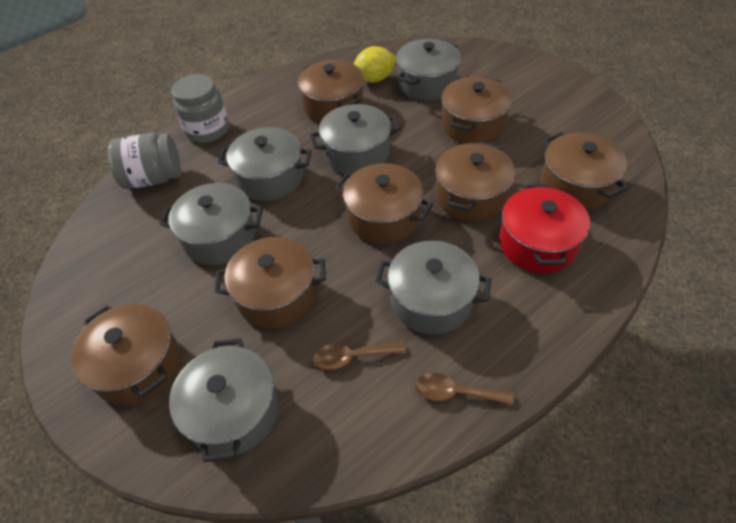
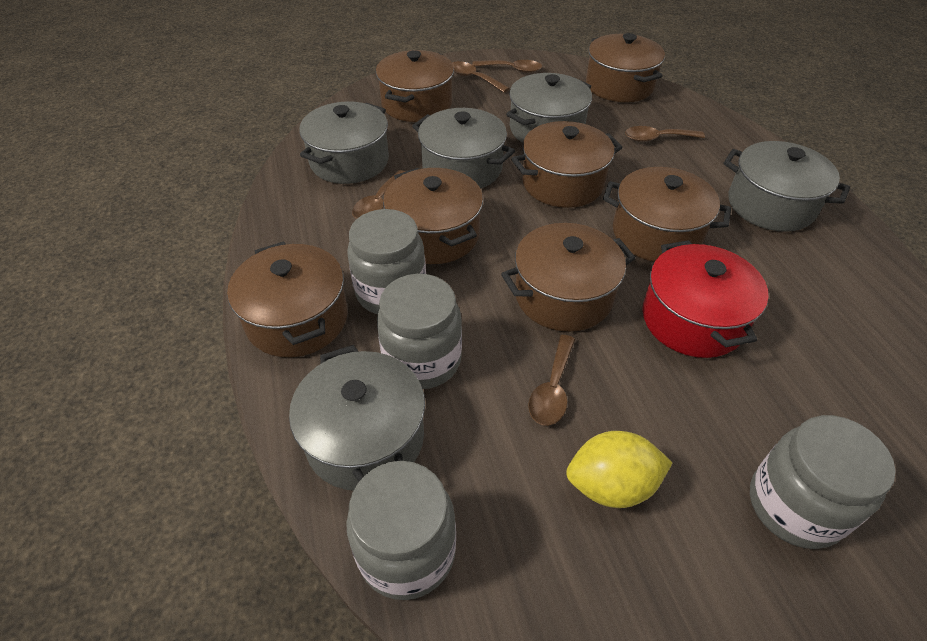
brown spoon: [313,342,406,370] [415,373,514,405] = 2 -> [352,170,405,219] [452,61,509,92] [472,60,542,73] [528,335,575,426] [625,126,705,142] = 5
grey jar: [107,133,181,189] [172,74,229,143] = 2 -> [346,461,456,600] [347,209,426,314] [377,274,462,389] [750,415,896,549] = 4
grey pot: [160,183,263,265] [169,338,279,462] [218,127,312,201] [310,104,401,174] [375,241,491,335] [396,39,461,101] = 6 -> [289,345,425,491] [299,101,389,184] [412,108,515,189] [506,73,592,143] [724,141,850,232] = 5

